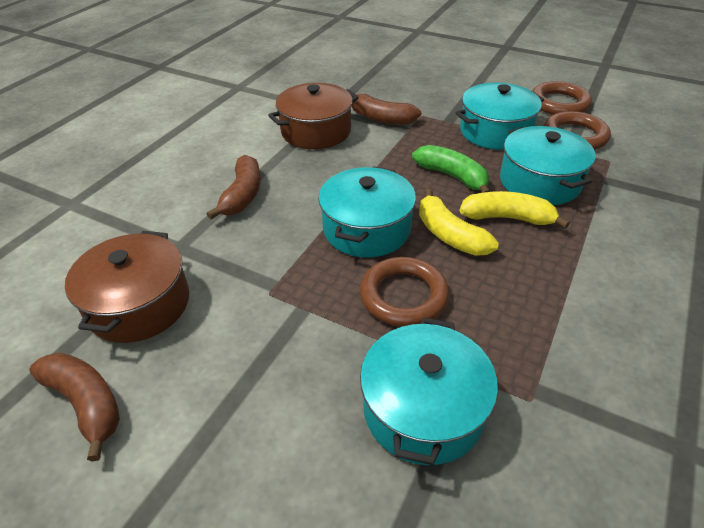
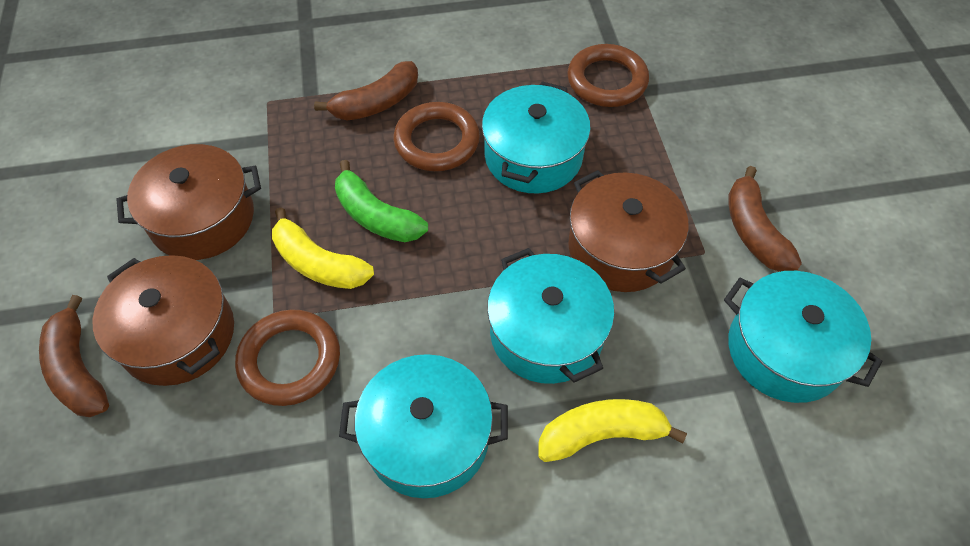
brown pot: [65,231,189,343] [268,83,359,149] = 2 -> [92,255,234,386] [116,144,261,260] [568,170,689,292] = 3

